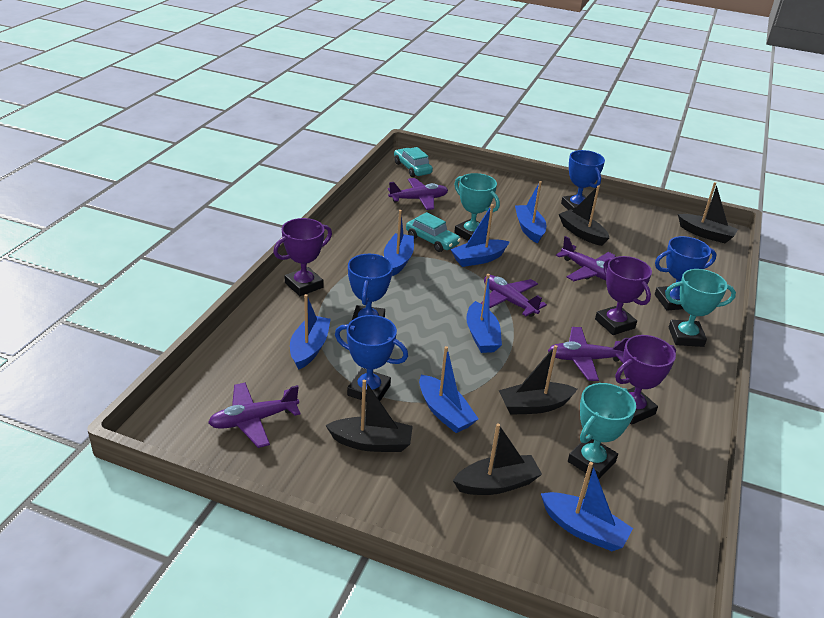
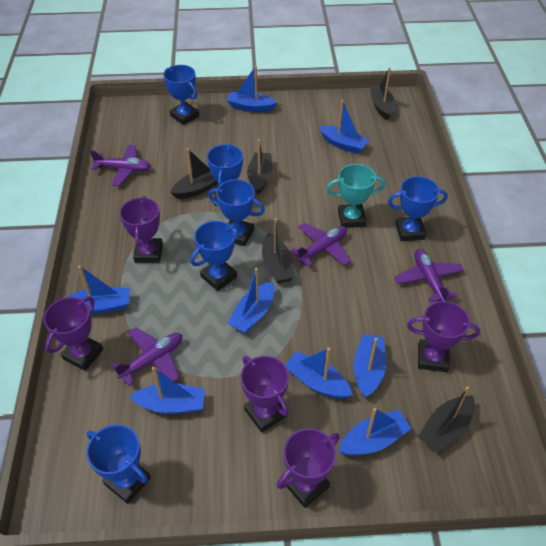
blue boat: [290,294,331,370] [384,210,414,276] [419,346,478,433] [450,204,510,267] [466,274,502,353] [515,181,546,243] [541,462,633,551] = 7 -> [68,266,130,314] [129,367,205,414] [227,66,278,112] [228,268,274,333] [285,348,353,399] [319,100,369,154] [338,408,412,456] [354,334,386,398] = 8
blue trophy: [335,315,408,402] [348,254,393,320] [561,150,605,212] [655,236,717,310] = 4 -> [86,424,151,504] [163,65,199,125] [190,221,240,291] [207,144,243,206] [208,179,265,246] [388,176,448,241] = 6
purple plane: [208,382,301,448] [388,178,448,210] [481,275,547,317] [548,327,629,381] [556,236,616,281] = 5 -> [90,145,151,186] [112,327,182,386] [290,223,351,267] [394,249,464,302] = 4
purple trophy: [273,218,332,296] [595,256,652,335] [615,335,676,425] = 3 -> [44,297,103,371] [119,196,163,263] [241,356,289,432] [276,428,340,508] [407,301,480,372] = 5
turquoise car: [394,147,433,177] [406,212,461,252] = 2 -> none = 0
turquoise trophy: [454,173,500,241] [568,383,636,479] [665,269,736,347] = 3 -> [326,164,385,228] = 1

